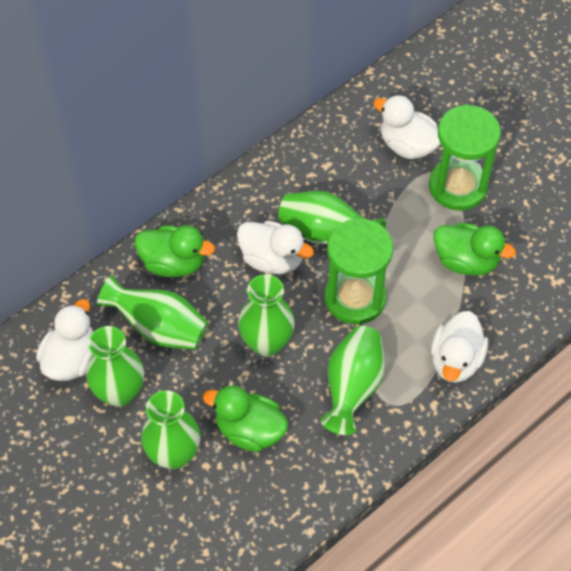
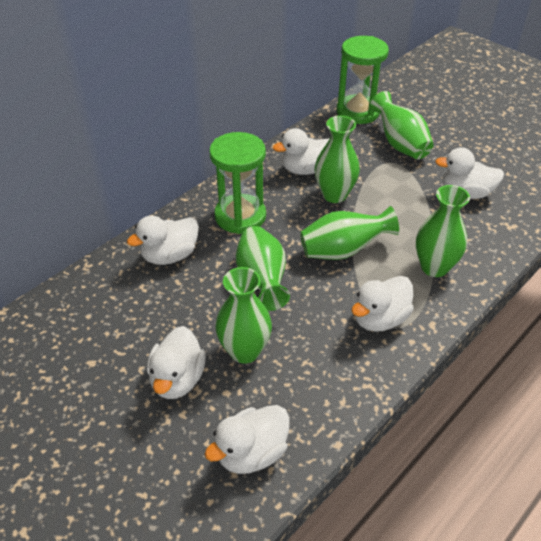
green duck: [135,225,215,277] [203,385,288,452] [433,223,516,276] = 3 -> none = 0
white duck: [36,299,93,381] [237,221,314,274] [373,95,441,159] [431,311,488,383] = 4 -> [127,216,199,265] [147,326,206,399] [205,405,290,474] [273,128,330,175] [351,276,414,332] [435,147,504,199] = 6

